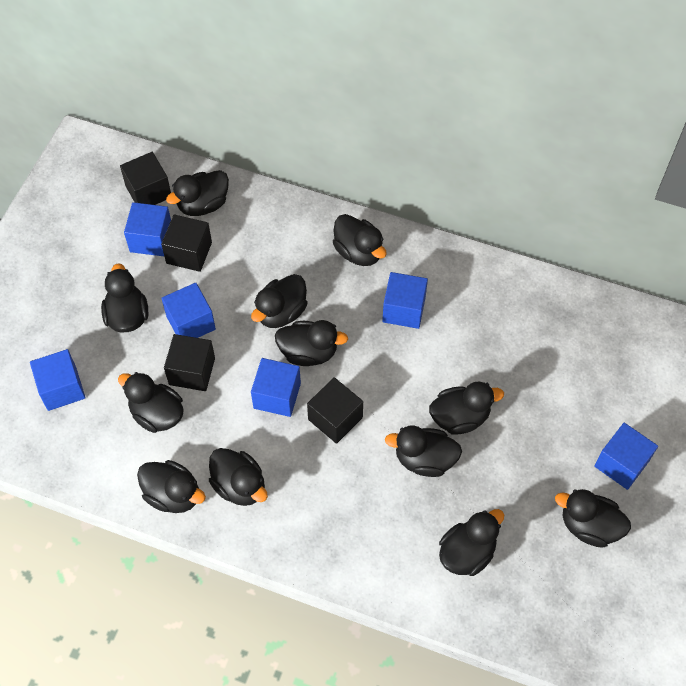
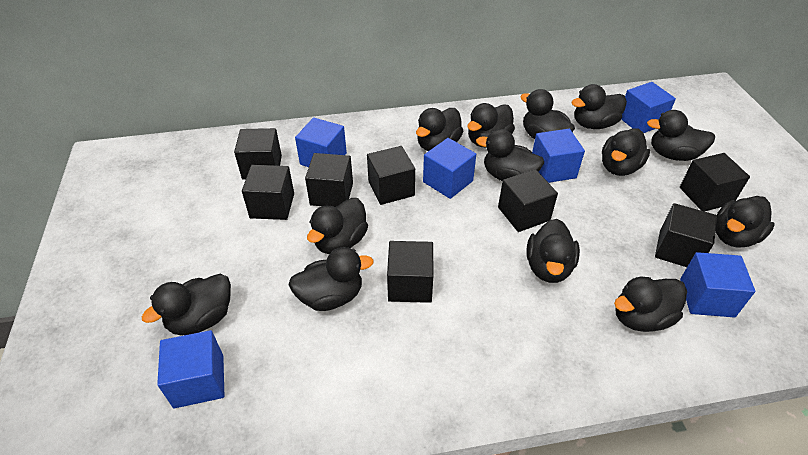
black cube: [120,152,171,205] [161,214,212,272] [164,334,215,391] [307,377,363,444] = 4 -> [234,128,282,179] [242,165,294,220] [305,153,353,207] [367,146,415,205] [387,241,433,303] [498,169,558,232] [655,203,717,267] [680,153,750,212] = 8
black duck: [101,263,148,332] [118,372,184,433] [137,460,206,513] [166,170,229,216] [209,448,268,506] [251,274,308,328] [275,320,348,366] [333,214,387,266] [385,425,462,477] [429,382,504,435] [439,509,504,576] [555,489,631,548] = 12 -> [142,274,231,336] [289,247,374,311] [307,198,368,254] [416,108,463,151] [467,103,515,148] [476,129,544,181] [520,89,575,139] [526,219,580,283] [571,84,627,129] [602,128,650,176] [614,277,687,332] [647,110,715,161] [716,196,775,248] = 13

